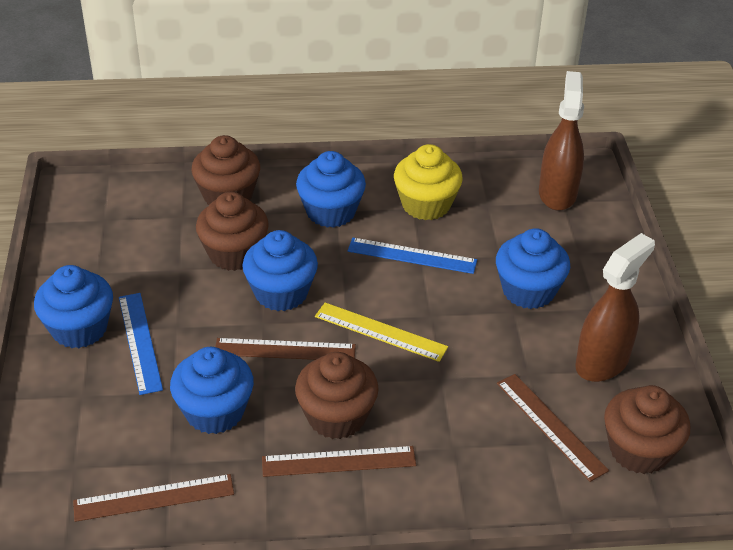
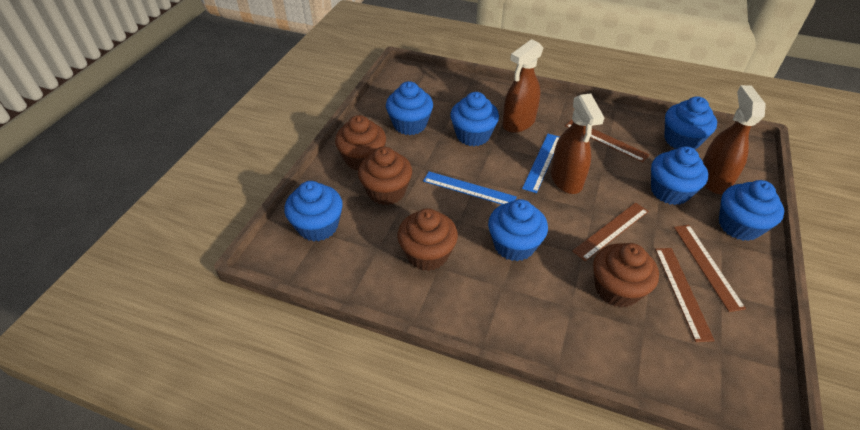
blue cupcake: [34,265,113,348] [170,347,254,434] [242,230,318,311] [296,151,366,228] [496,228,570,309] = 5 -> [284,181,343,242] [386,81,433,135] [450,92,499,146] [488,199,548,261] [651,146,708,205] [664,96,717,150] [719,180,784,241] = 7
brown spray bottle: [539,71,584,211] [575,233,655,382] = 2 -> [502,39,543,133] [551,94,604,194] [703,85,766,194] = 3
yellow cupcake: [394,144,463,220] = 1 -> none = 0
yellow ruler: [315,303,448,362] = 1 -> none = 0

